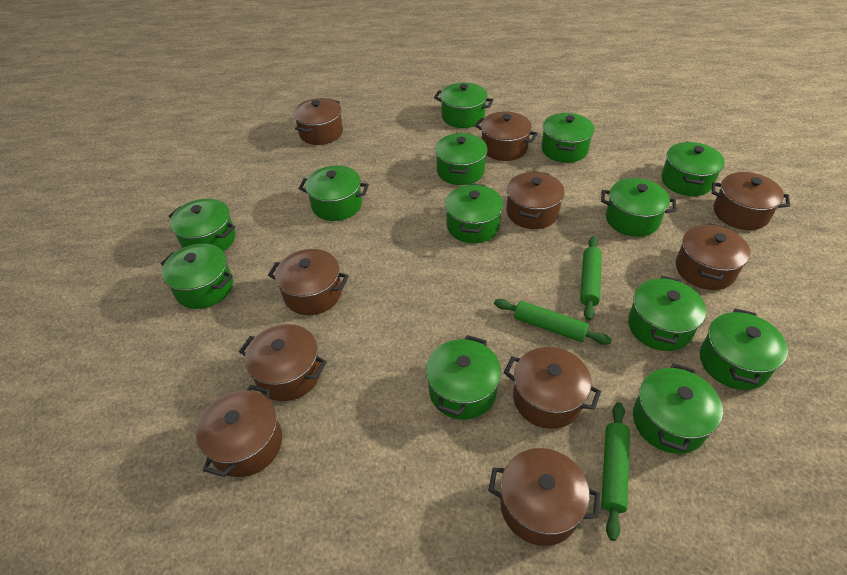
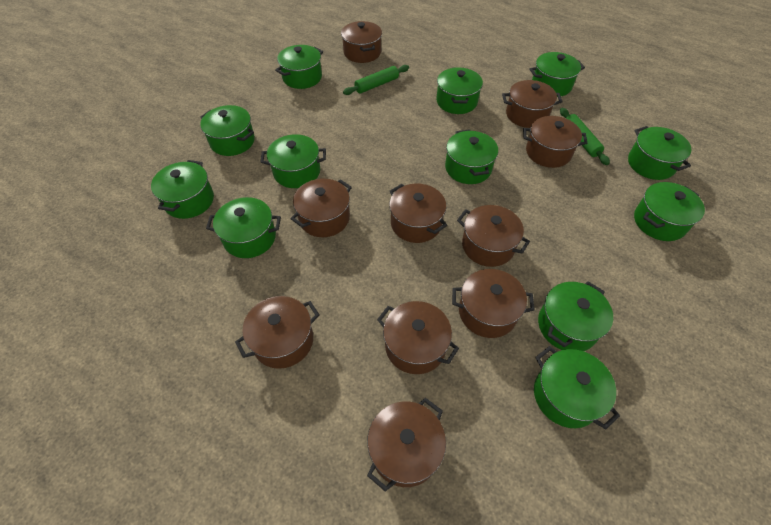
green pot: [160,244,233,309] [168,198,235,251] [299,166,369,221] [426,335,501,420] [434,83,494,128] [435,133,488,185] [445,184,503,243] [541,113,595,163] [601,178,677,237] [628,276,706,351] [633,363,723,454] [661,141,725,196] [700,309,788,390] = 13 -> [151,160,214,219] [200,105,255,156] [206,197,281,258] [261,134,326,188] [275,45,323,89] [436,67,483,114] [445,130,498,184] [529,52,585,97] [534,346,620,429] [538,281,613,351] [628,126,692,180] [634,182,705,241] = 12
green rolling pin: [494,299,612,345] [580,236,602,321] [601,402,630,541] = 3 -> [343,65,409,95] [560,108,610,165] = 2

